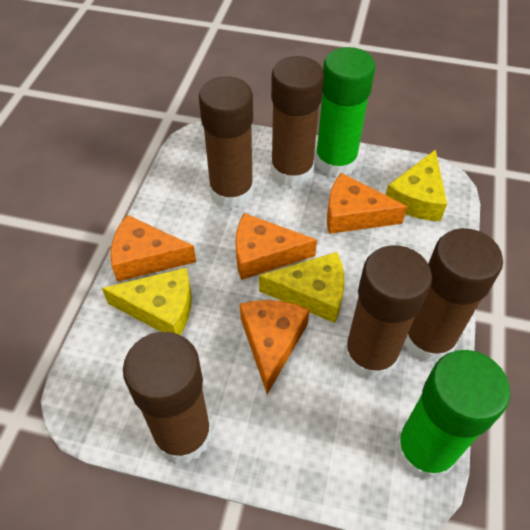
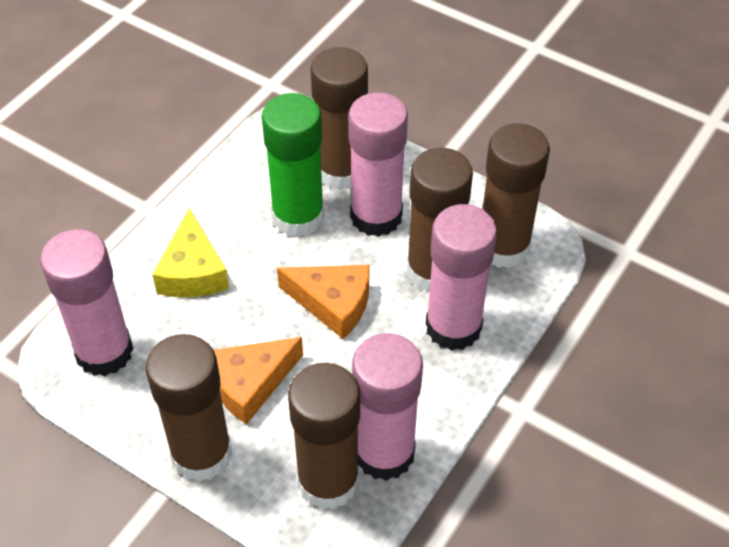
green glue stick: [315,47,375,178] [395,350,510,481] = 2 -> [262,93,325,237] = 1
orange cheese: [110,215,196,282] [235,213,317,280] [240,300,310,394] [327,173,407,234] = 4 -> [214,337,303,425] [277,265,369,339] = 2
pink glue stick: none = 0 -> [40,229,134,376] [348,92,408,237] [352,333,423,481] [426,204,497,351] = 4
yellow cheese: [102,267,192,335] [259,252,345,323] [386,149,447,221] = 3 -> [152,208,229,298] = 1

